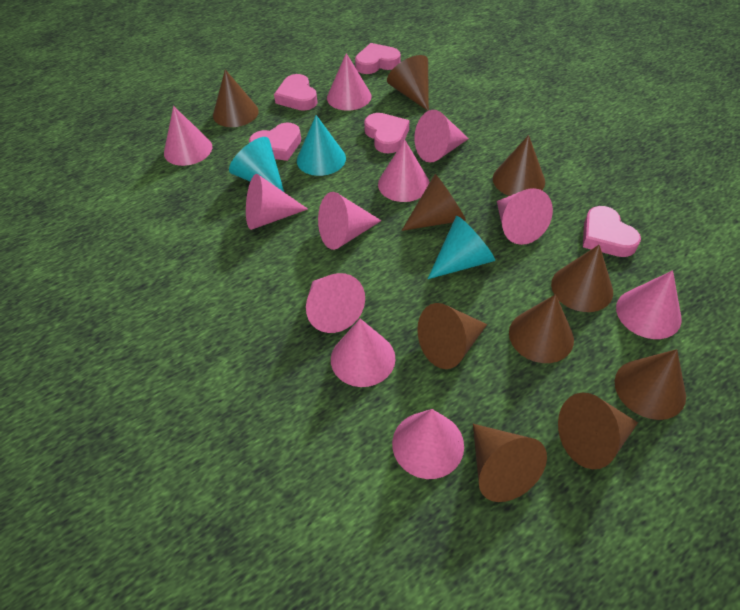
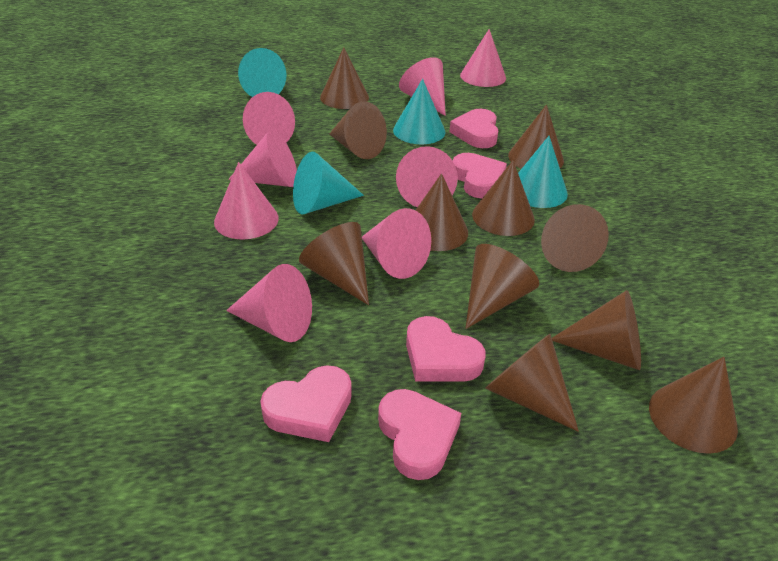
brown cone: [213,69,259,127] [387,55,429,111] [401,174,466,231] [417,303,487,369] [473,424,547,502] [493,135,545,196] [509,294,574,363] [551,245,613,312] [558,393,638,469] [614,349,686,420] = 10 -> [299,222,369,305] [320,47,369,109] [329,101,387,159] [416,173,468,251] [465,244,539,329] [472,160,535,236] [485,334,579,432] [508,105,564,169] [541,204,609,272] [552,290,641,370] [649,357,738,454] = 11
pink cone: [164,106,212,166] [246,174,308,230] [306,273,365,333] [318,192,381,250] [327,53,371,111] [331,319,395,387] [378,139,430,202] [392,409,464,479] [414,110,469,163] [497,188,553,245] [616,270,682,339] = 11 -> [214,162,279,240] [226,264,312,342] [228,129,297,187] [243,92,295,145] [362,208,431,279] [396,146,458,207] [399,57,446,116] [460,29,506,87] = 8
turquoise cone: [229,137,284,192] [297,115,346,176] [428,216,495,279] = 3 -> [238,48,286,97] [293,152,364,214] [393,79,445,144] [518,136,568,208] = 4

